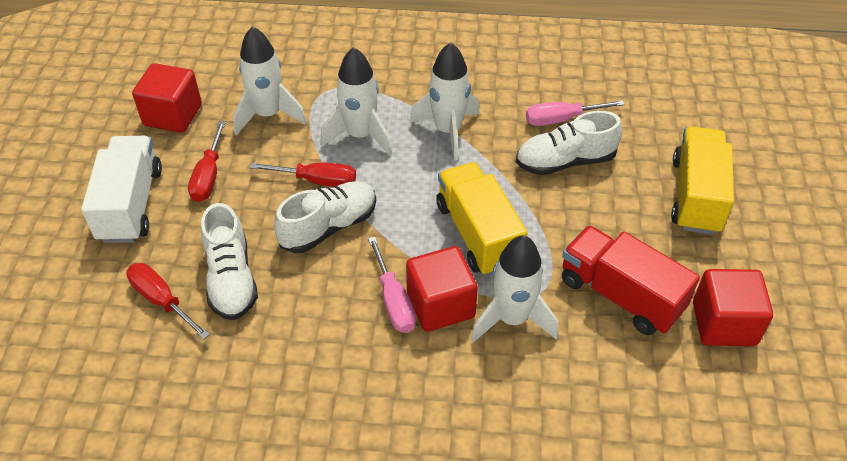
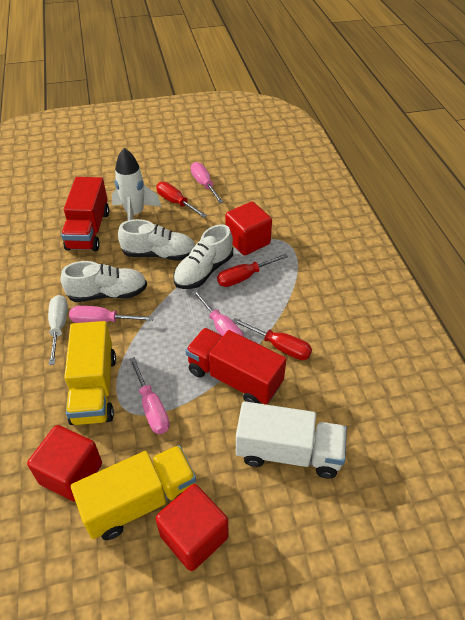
pink screwdriver: [368,237,416,333] [526,100,625,126] = 2 -> [69,305,154,323] [129,357,170,434] [191,162,223,203] [192,290,244,337] = 4
red truck: [562,225,700,335] = 1 -> [61,177,109,251] [185,328,286,405] = 2
white rocket: [233,26,307,135] [320,47,392,156] [409,42,480,161] [471,235,558,343] = 4 -> [112,148,161,220] = 1
white screwdriver: none = 0 -> [48,295,68,365] = 1

